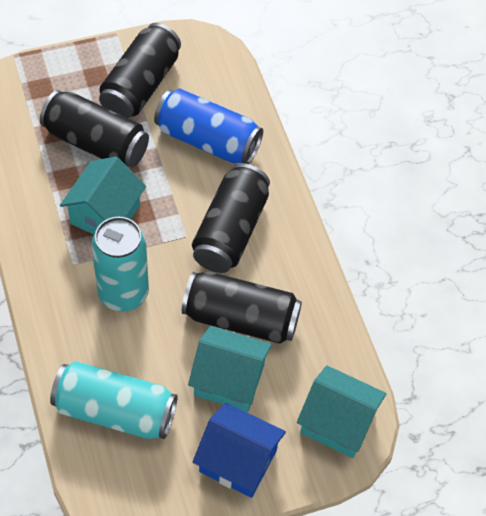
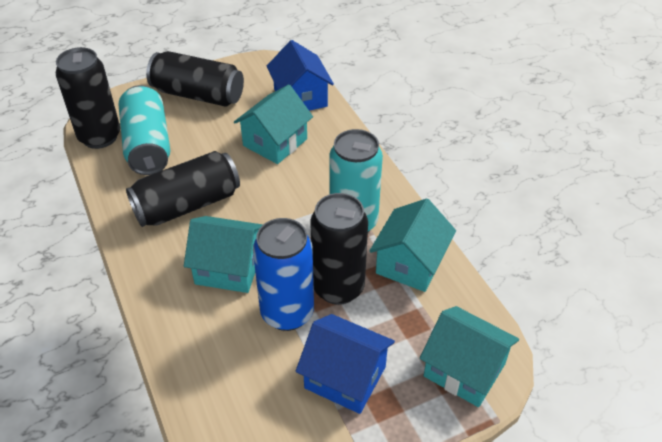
blue house: [193,403,286,498] = 1 -> [267,40,334,111] [296,314,395,414] = 2
turquoise house: [60,156,146,234] [188,326,272,412] [297,365,386,458] = 3 -> [184,216,263,293] [234,84,313,164] [369,199,456,292] [420,306,519,407] = 4

